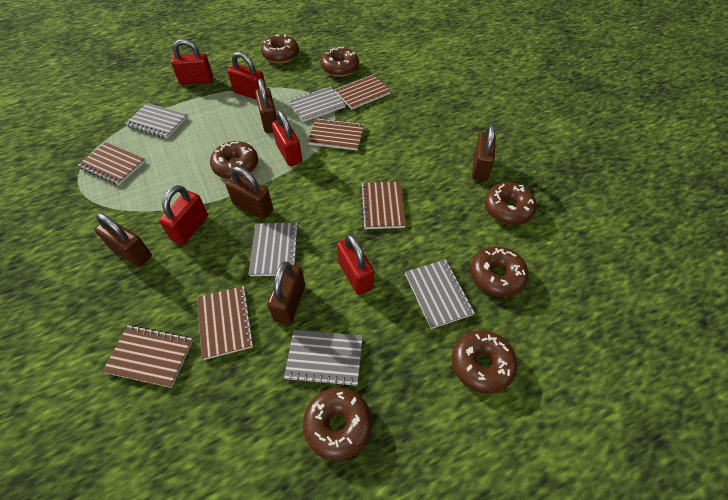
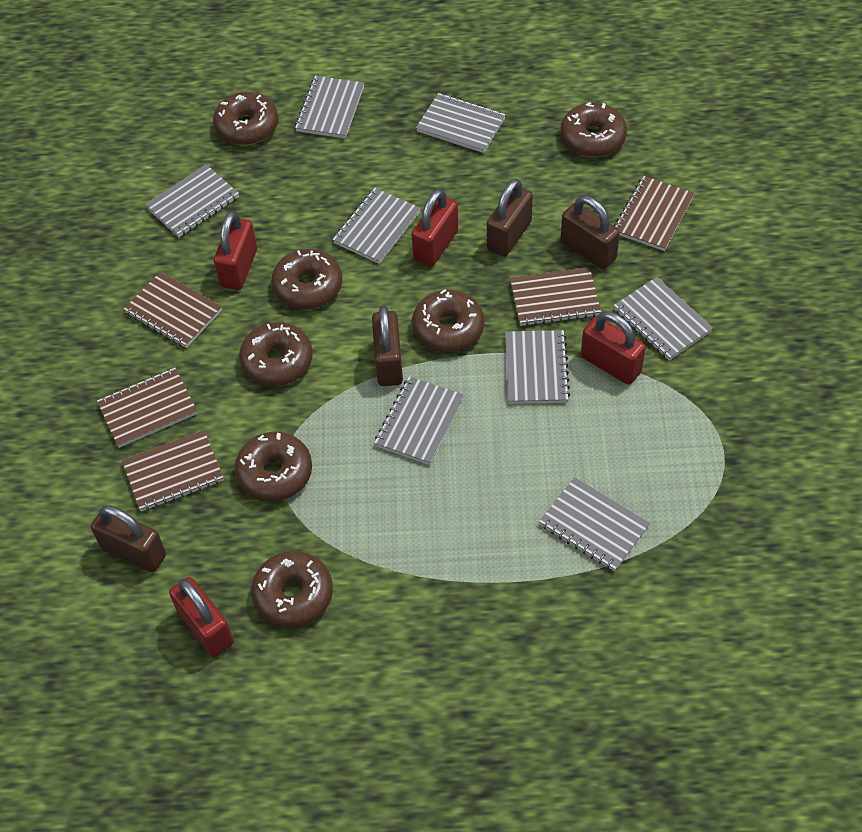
brown notebook: [78,142,146,185] [102,325,193,388] [197,286,254,360] [307,118,364,151] [335,75,391,109] [360,182,406,229] = 6 -> [97,368,197,448] [122,430,224,512] [124,272,222,348] [510,267,601,326] [613,176,695,251] = 5
brown padlock: [95,213,152,267] [226,166,273,219] [255,79,277,133] [267,262,305,325] [472,124,496,181] = 5 -> [91,505,166,572] [372,306,403,386] [487,179,533,257] [561,196,620,269] = 4
grey notebook: [125,103,188,138] [249,223,299,276] [284,330,363,387] [288,86,346,122] [405,259,475,329] = 5 -> [145,164,239,237] [295,76,364,139] [332,188,421,264] [374,376,464,465] [416,93,506,153] [505,330,570,404] [539,477,650,571] [614,277,713,360] = 8
red padlock: [159,185,208,245] [171,39,213,84] [228,52,266,100] [272,110,302,166] [337,234,374,295] = 5 -> [169,577,234,657] [214,211,257,290] [411,189,458,267] [581,311,646,385] = 4

